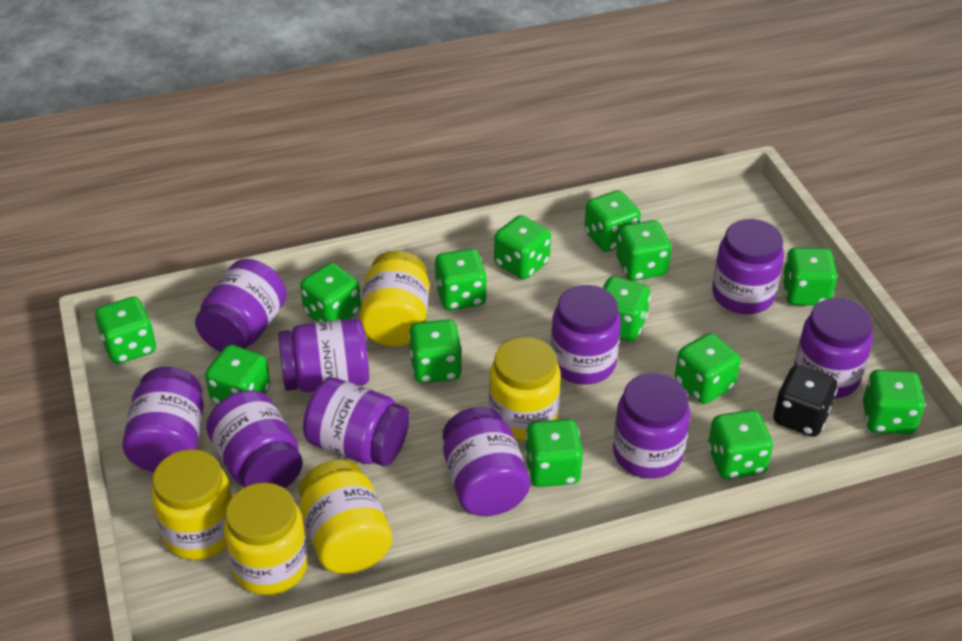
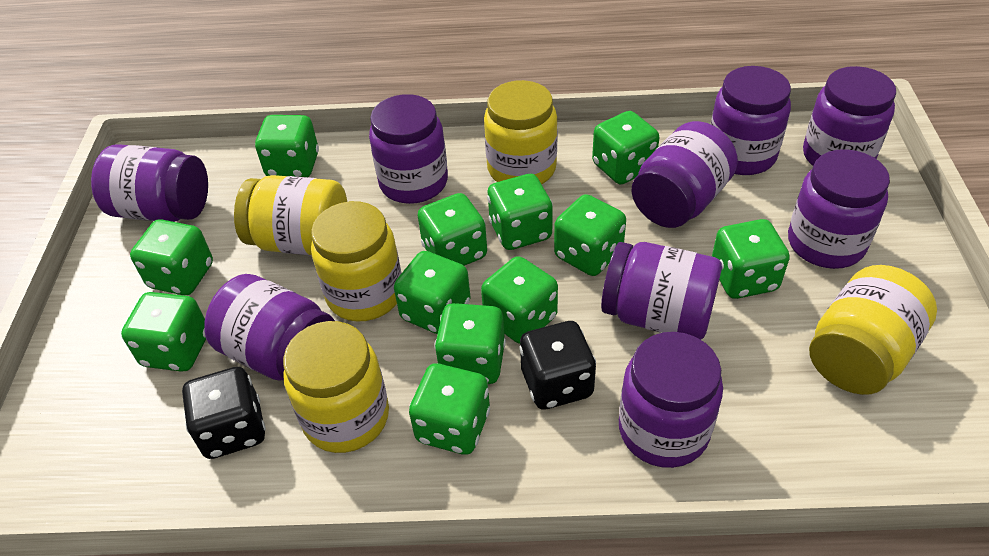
black dice: [773,365,837,437] = 1 -> [182,367,266,459] [519,321,596,409] = 2
green dice: [95,297,156,364] [205,345,271,405] [300,263,361,322] [409,320,462,383] [435,249,487,311] [494,215,551,280] [525,419,583,487] [584,190,641,252] [603,276,651,342] [617,220,672,281] [675,333,741,404] [708,410,773,479] [782,248,837,306] [863,370,925,435] = 14 -> [121,292,206,372] [130,219,213,295] [255,115,319,177] [394,251,471,334] [409,363,490,455] [418,193,487,266] [434,303,506,384] [481,256,558,344] [487,174,553,250] [554,194,626,276] [592,111,659,184] [712,219,790,299] = 12
purple jar: [123,367,204,472] [195,259,287,352] [206,390,303,489] [278,318,369,392] [303,377,409,466] [443,407,530,516] [551,285,621,385] [613,373,690,478] [712,219,784,314] [794,298,873,398] = 10 -> [91,144,208,222] [204,274,335,380] [369,94,448,204] [601,242,722,340] [619,332,723,468] [631,121,738,228] [711,66,791,175] [788,149,890,269] [803,66,896,166] = 9

